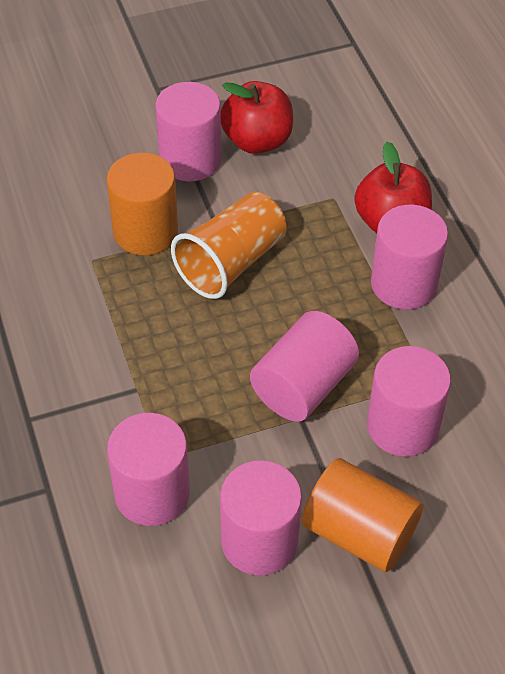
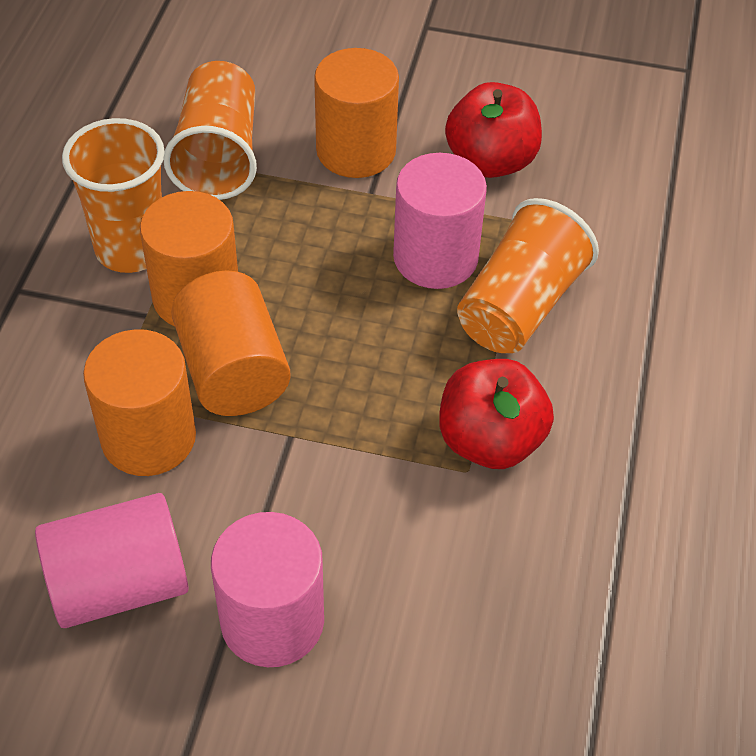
orange cup: [171,192,287,299] = 1 -> [62,118,165,273] [163,61,257,200] [457,198,599,353] = 3
orange cylinder: [107,152,178,256] [302,458,423,572] = 2 -> [83,329,196,476] [140,191,238,326] [171,270,291,416] [314,48,399,178] = 4
pink cylinder: [107,413,190,526] [155,82,221,182] [220,460,302,576] [250,311,359,422] [367,346,451,457] [371,205,448,310] = 6 -> [35,493,189,628] [211,512,324,667] [393,153,487,289] = 3

